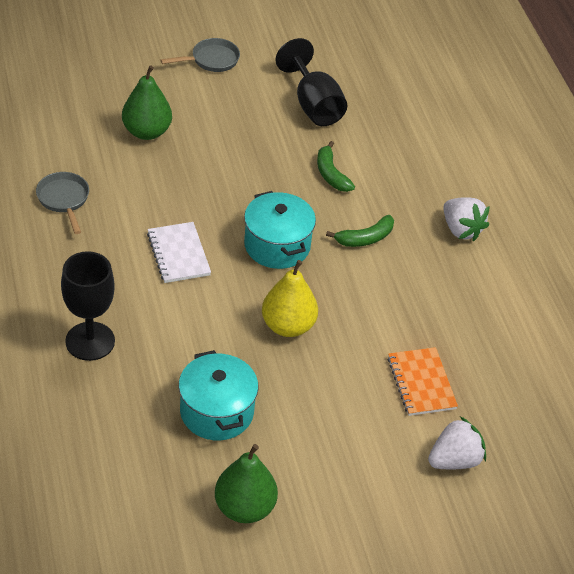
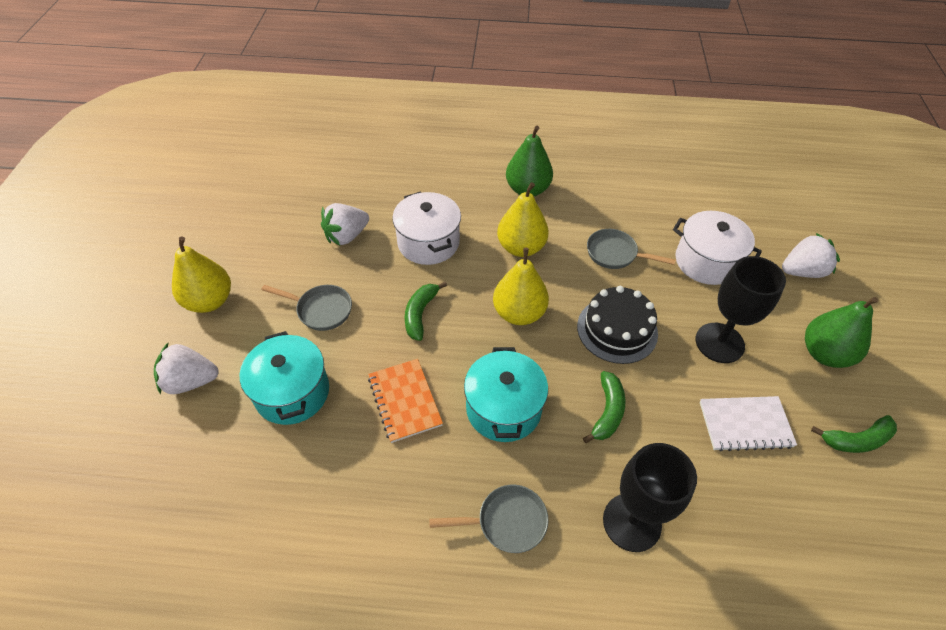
black cake: none = 0 -> [577,286,658,364] = 1
green banana: [317,141,355,192] [326,215,394,247] = 2 -> [405,282,447,341] [583,371,626,443] [811,415,897,453] = 3
grey pan: [36,172,89,234] [161,38,240,72] = 2 -> [262,285,352,331] [429,485,549,553] [587,229,676,269] = 3
white pot: none = 0 -> [392,192,461,265] [673,211,762,285] = 2
white strawberry: [428,416,486,469] [443,197,490,241] = 2 -> [154,343,219,395] [321,203,369,246] [782,233,840,278] = 3
yellow pear: [262,260,318,337] = 1 -> [172,236,231,313] [493,248,549,325] [497,182,549,257] = 3

